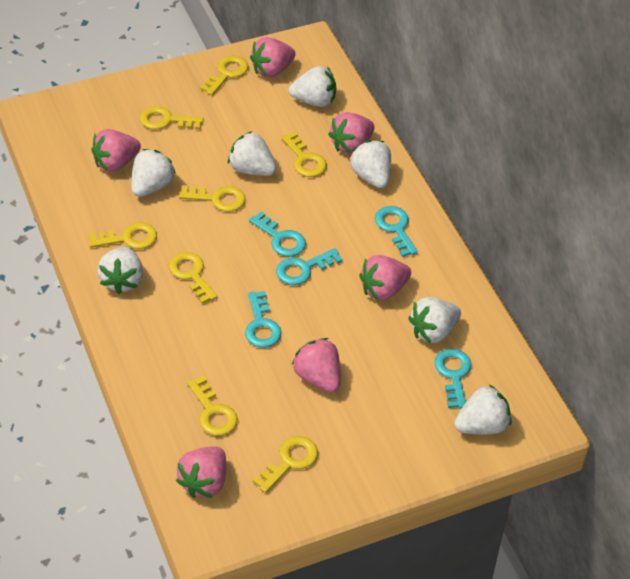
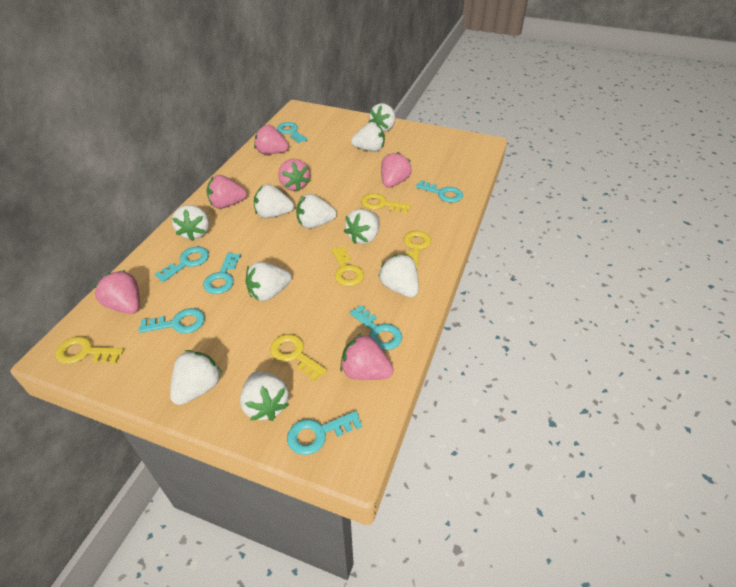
turquoise key: [245,291,282,348] [249,211,306,257] [276,248,343,285] [375,206,418,257] [434,348,472,409] = 5 -> [139,308,205,333] [155,247,209,282] [203,253,241,294] [277,122,308,143] [287,411,362,455] [350,305,402,350] [416,180,463,203] = 7
white strawberry: [97,247,143,294] [131,149,176,197] [228,131,276,176] [289,66,336,107] [350,140,391,188] [408,297,461,343] [454,384,511,434] = 7 -> [170,350,222,405] [172,205,209,241] [240,371,289,421] [246,262,292,301] [254,184,294,218] [296,194,337,229] [344,209,380,244] [351,122,385,152] [368,103,396,132] [378,254,419,297] = 10
yellow key: [89,222,157,249] [140,106,204,130] [169,252,218,304] [179,185,246,212] [187,376,238,436] [200,56,249,95] [252,436,318,493] [281,132,327,177] = 8 -> [55,336,124,364] [270,334,327,381] [331,246,364,286] [361,193,411,213] [403,231,431,268] = 5

